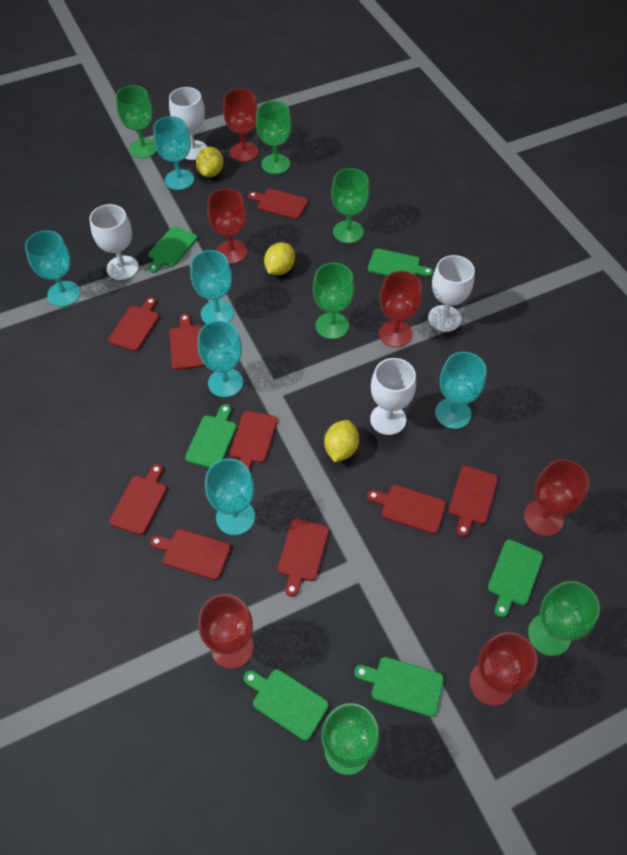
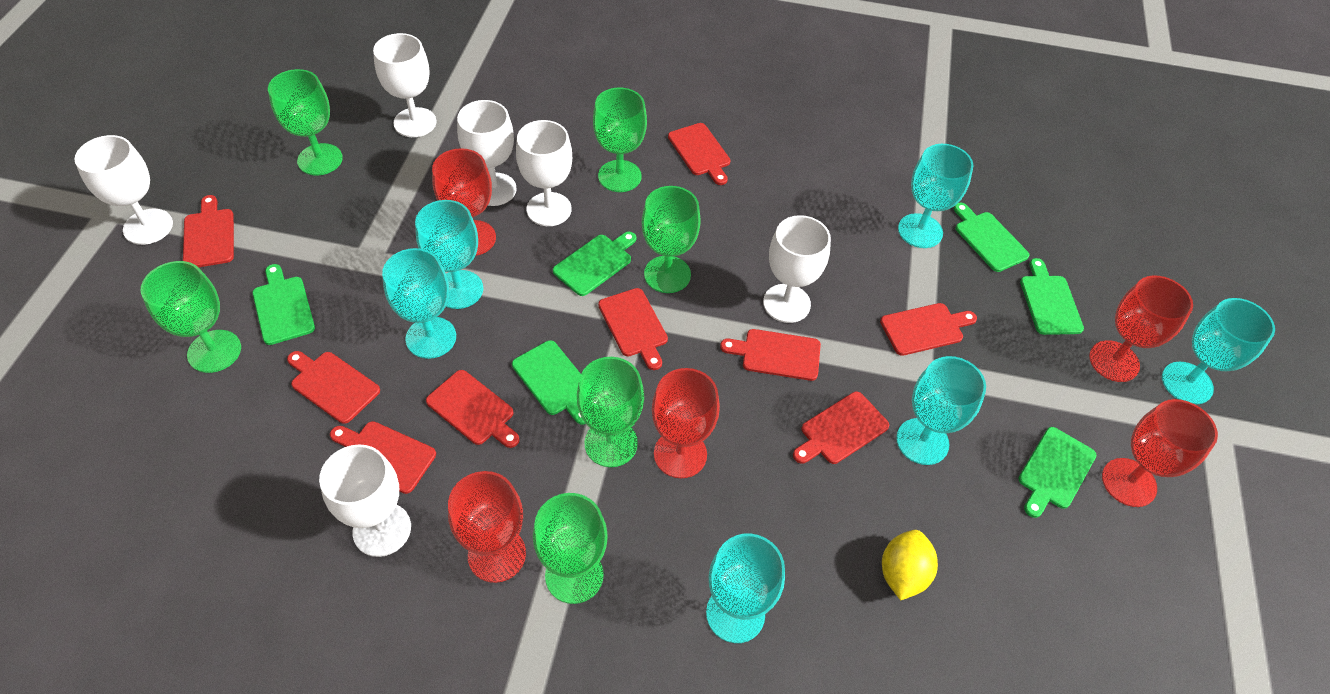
red goblet: [198,594,254,669] [207,188,247,264] [223,89,258,162] [379,271,422,347] [470,632,537,706] [524,459,589,536] = 6 -> [432,148,496,256] [448,471,526,583] [652,368,720,478] [1089,276,1193,382] [1102,399,1218,507] = 5
white goblet: [89,204,139,280] [169,87,207,160] [370,358,416,435] [428,255,475,332] = 4 -> [74,135,173,245] [319,445,411,557] [373,33,436,137] [457,100,517,206] [516,120,572,226] [763,215,831,323] = 6
yellow lemon: [196,147,223,177] [264,243,295,275] [324,420,359,462] = 3 -> [882,530,938,600] = 1

